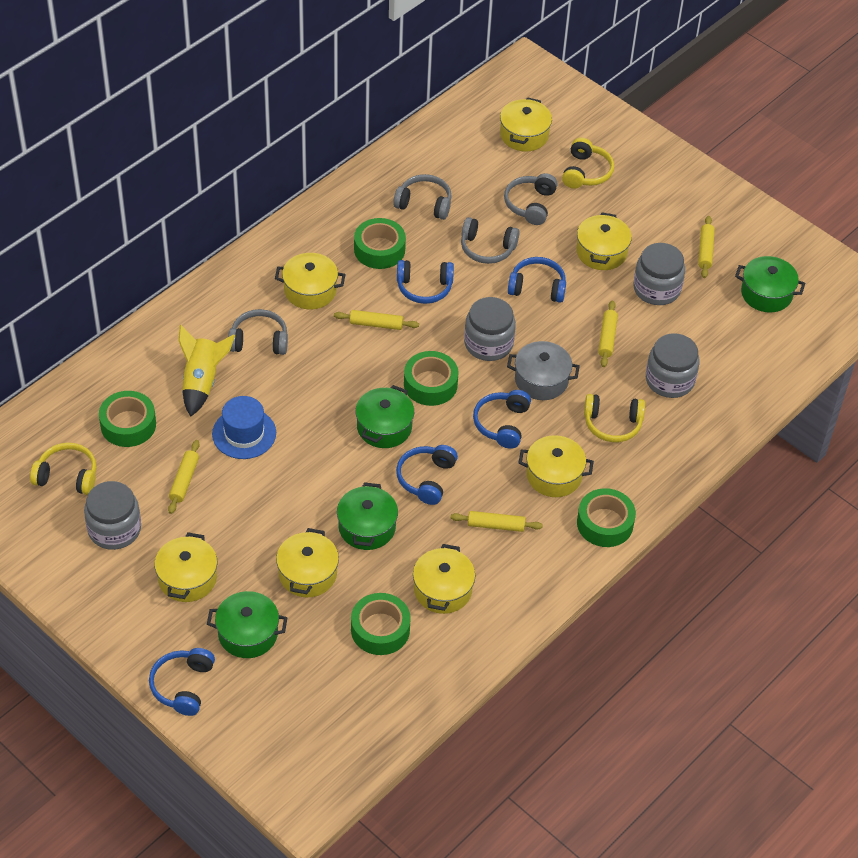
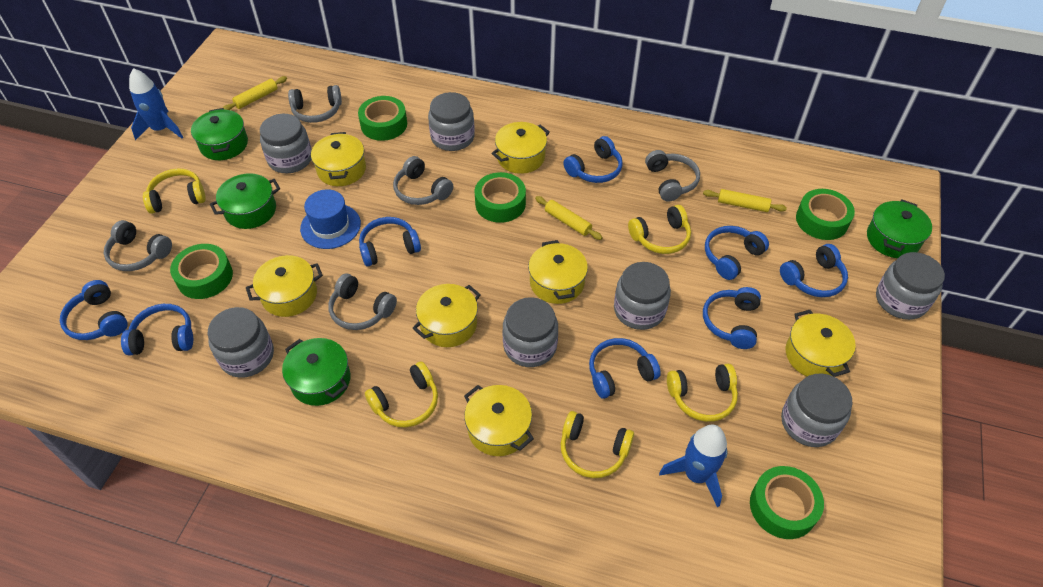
blue headphones: [149,648,215,716] [396,445,458,505] [397,260,454,304] [473,390,531,449] [508,257,566,303] = 5 -> [60,280,128,340] [121,304,193,356] [359,217,421,266] [563,136,623,183] [589,338,661,399] [703,287,761,349] [705,226,769,280] [780,244,848,297] = 8
blue rocket: none = 0 -> [129,68,183,140] [659,425,727,507] = 2
grey headphones: [228,309,288,355] [393,174,452,220] [461,217,520,264] [504,173,558,225] = 4 -> [104,220,172,271] [288,85,342,123] [328,273,397,330] [393,156,453,205] [645,150,700,202] = 5
grey jar: [84,481,141,550] [464,297,516,361] [633,243,685,305] [646,333,700,398] = 4 -> [208,307,274,378] [260,114,312,173] [428,92,475,151] [503,297,558,367] [614,262,671,330] [781,373,852,447] [876,252,945,320] = 7
grey pot: [507,341,580,400] = 1 -> none = 0
yellow headphones: [30,443,96,495] [562,138,614,189] [584,394,645,442] = 3 -> [143,168,206,214] [365,361,438,427] [561,411,634,478] [628,205,691,254] [667,364,738,422] = 5
yellow rocket: [178,325,235,417] = 1 -> none = 0
yellow rolling pin: [168,440,200,514] [334,310,419,330] [450,511,543,532] [598,301,618,367] [698,216,715,278] = 5 -> [223,76,287,110] [535,196,603,240] [703,189,787,212] = 3

